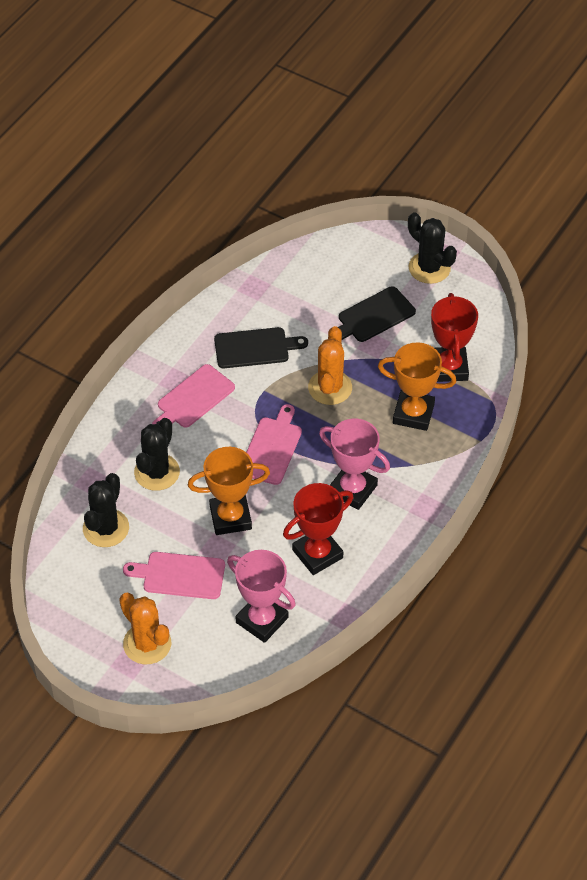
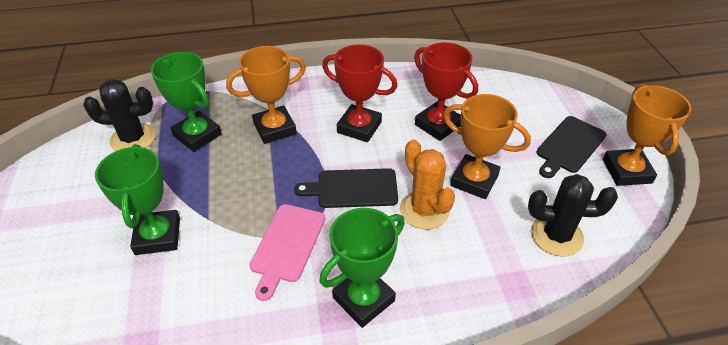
black cactus: [83,473,129,547] [134,418,180,491] [408,212,457,284] = 3 -> [83,79,156,151] [528,174,618,256] = 2
green trophy: none = 0 -> [95,144,180,255] [151,52,222,152] [319,208,405,328] = 3
orange cactus: [119,593,171,665] [308,326,352,405] = 2 -> [400,139,455,230] = 1
orange trophy: [188,447,270,535] [378,342,456,431] = 2 -> [226,46,306,144] [443,94,531,199] [603,84,692,186] = 3
pink cutting board: [123,552,225,599] [152,364,235,428] [246,404,302,485] = 3 -> [250,204,325,301] = 1
pink trophy: [227,550,296,643] [319,418,390,510] = 2 -> none = 0

